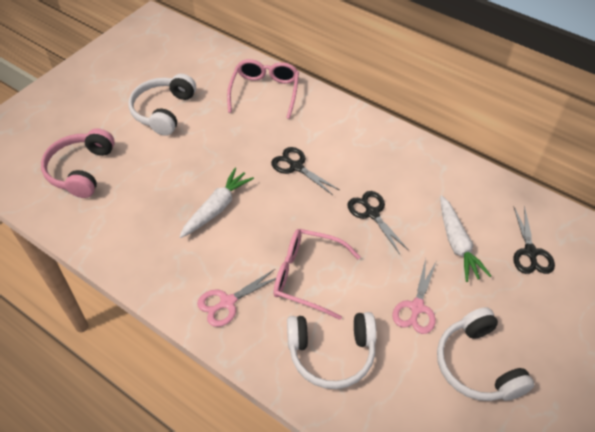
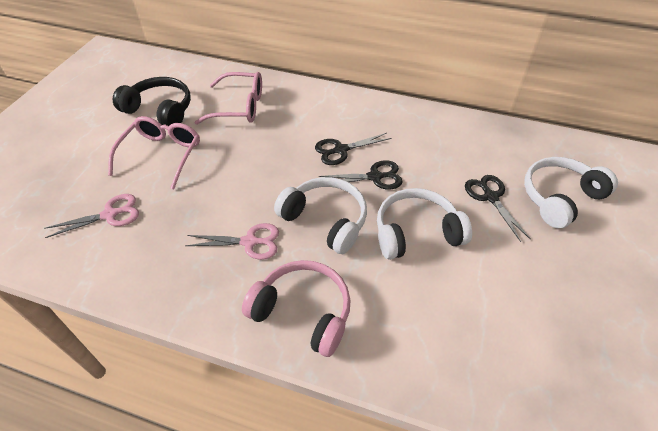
black headphones: none = 0 -> [113,77,191,126] = 1
white carrot: [179,168,254,238] [440,196,491,282] = 2 -> none = 0

